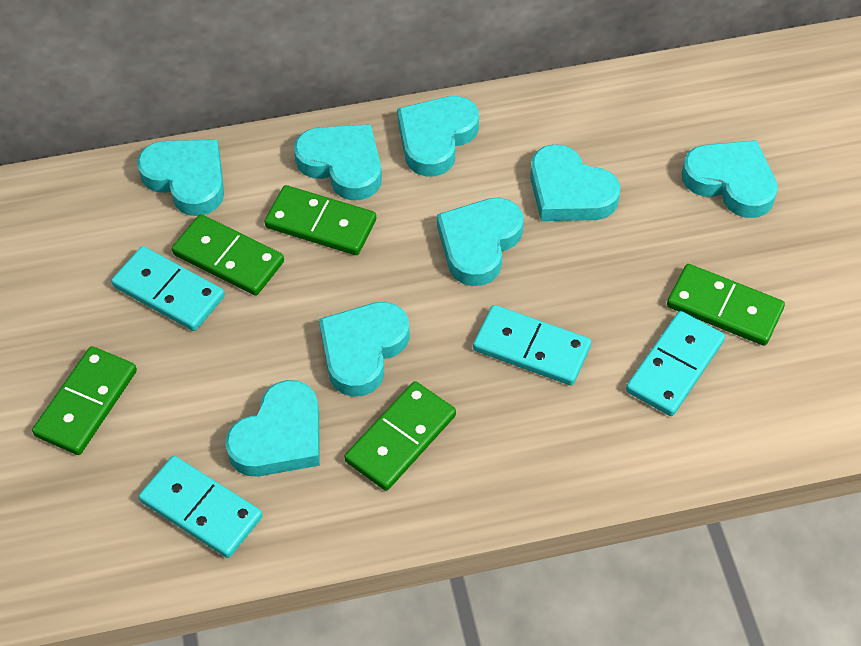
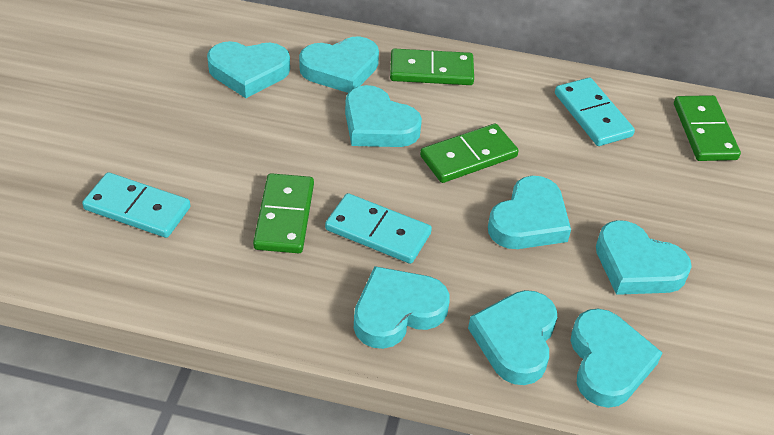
green domino: [32,346,137,455] [172,214,284,296] [264,185,376,255] [344,381,456,491] [667,264,785,346] = 5 -> [253,173,314,253] [390,48,474,85] [420,123,519,183] [674,95,741,161] = 4
turquoise domino: [111,246,225,331] [139,456,263,558] [473,305,591,385] [626,311,725,416] = 4 -> [82,172,191,238] [325,193,432,264] [555,78,635,146] = 3

